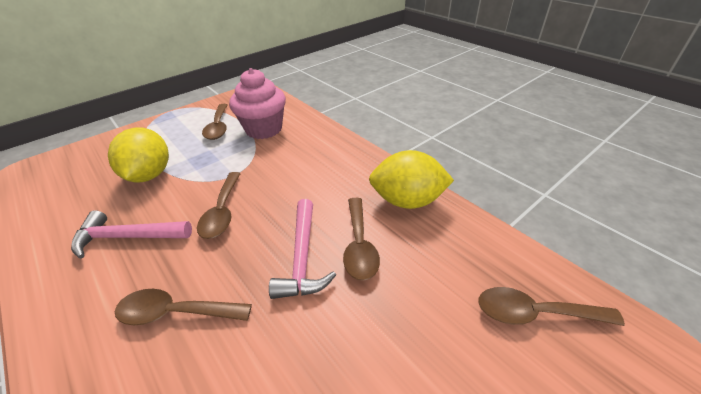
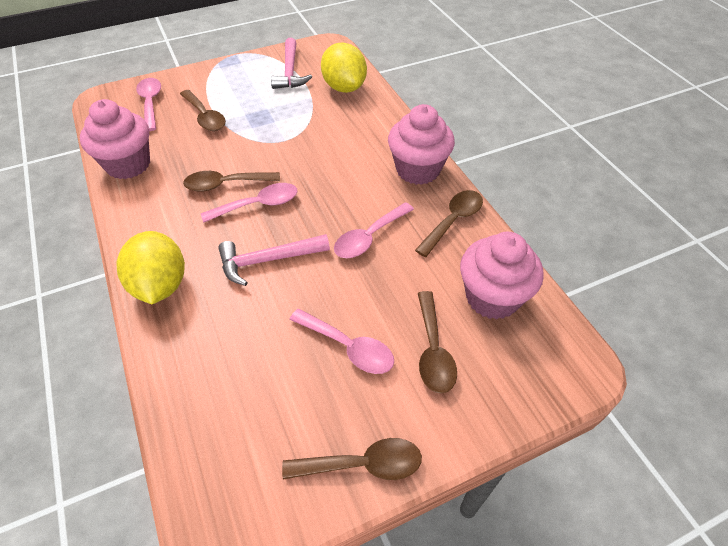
pink cupcake: [229,68,286,139] = 1 -> [80,99,150,179] [388,104,455,185] [460,232,544,320] = 3
pink spoon: none = 0 -> [136,78,161,131] [201,183,298,223] [289,309,394,374] [334,202,414,258] = 4

